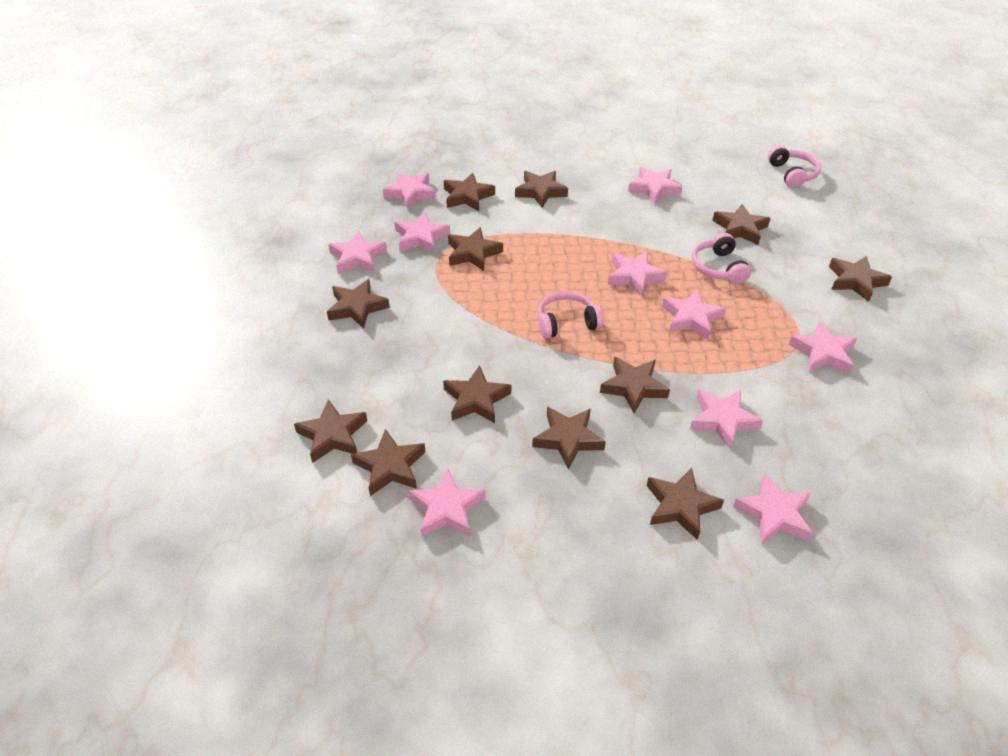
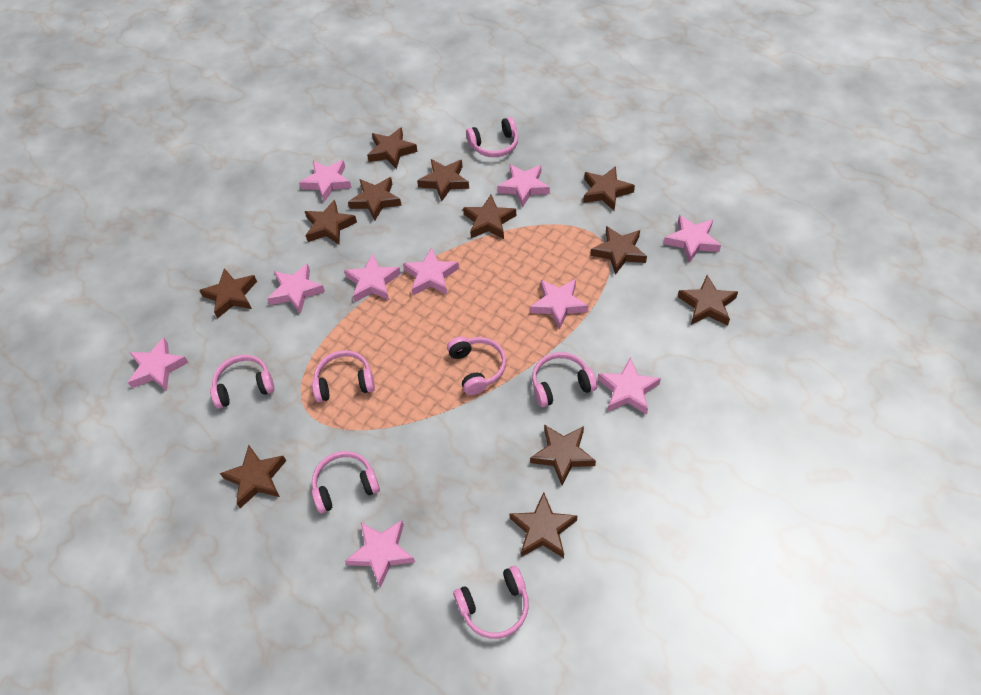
pink headphones: [538,291,604,339] [692,233,751,284] [768,145,821,188] = 3 -> [210,355,275,409] [312,350,375,402] [312,451,380,513] [447,336,506,395] [453,566,529,639] [466,117,518,157] [532,352,597,407] = 7

